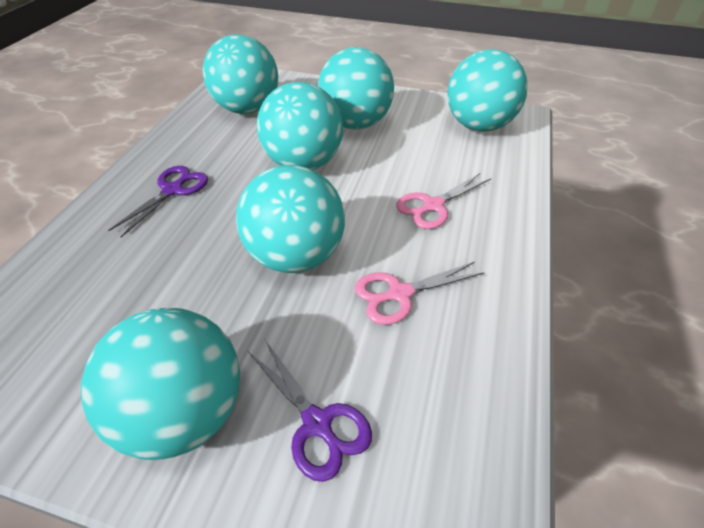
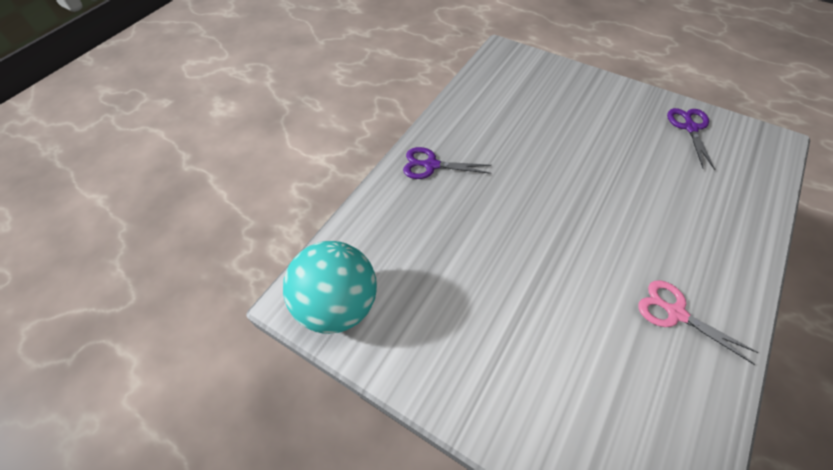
pink scissors: [355,262,485,325] [396,173,491,229] = 2 -> [638,280,759,365] = 1
turquoise ball: [81,308,240,460] [203,34,278,114] [236,165,345,273] [257,82,343,170] [318,47,394,130] [447,49,528,132] = 6 -> [283,241,377,334] = 1

